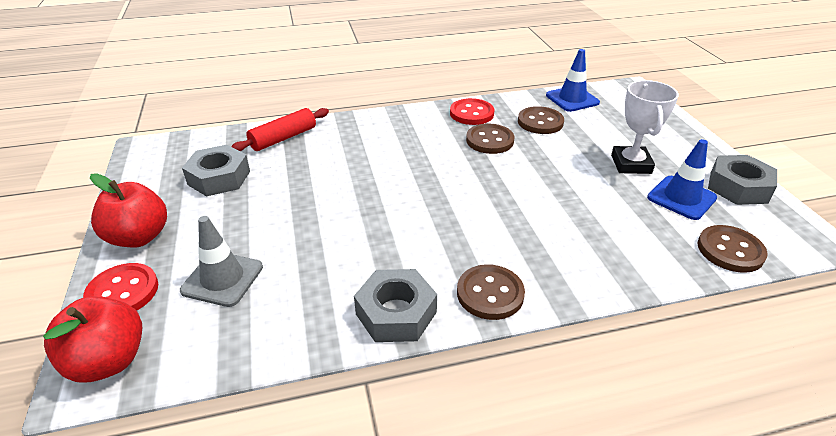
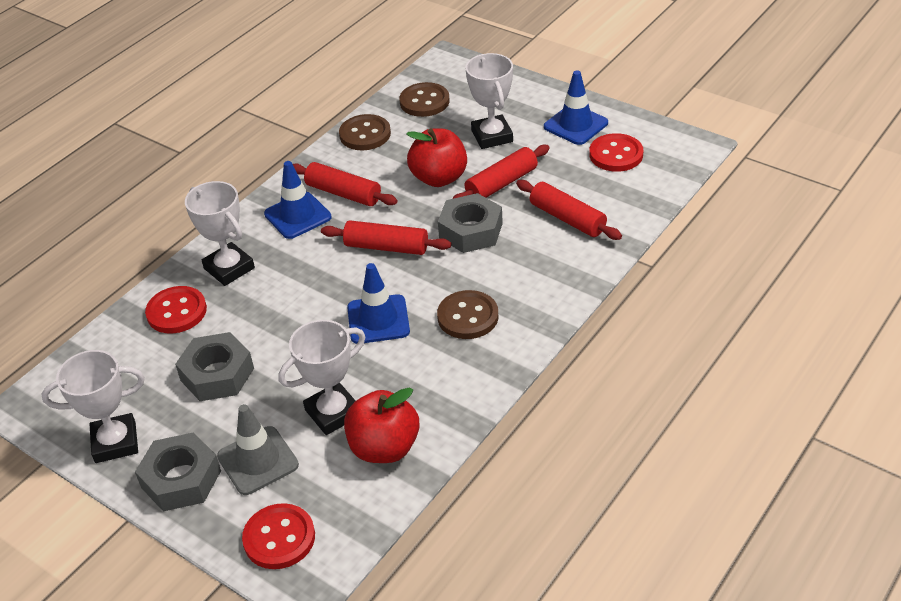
blue traffic cone: [546,49,600,112] [647,139,717,220] = 2 -> [264,161,332,239] [347,263,410,344] [544,70,608,145] = 3
brown button: [457,264,525,320] [466,123,515,154] [518,106,564,134] [697,225,768,273] = 4 -> [339,114,391,150] [399,82,449,117] [437,290,498,339] = 3
red button: [83,263,158,311] [450,98,494,125] = 2 -> [145,286,207,334] [242,503,315,569] [589,133,643,172] = 3
red rolling pin: [231,108,329,151] = 1 -> [293,162,397,206] [321,221,451,255] [453,145,550,199] [516,180,622,240] = 4
white trophy: [611,80,679,174] = 1 -> [42,350,145,463] [185,181,255,286] [279,320,365,435] [466,53,513,149] = 4

